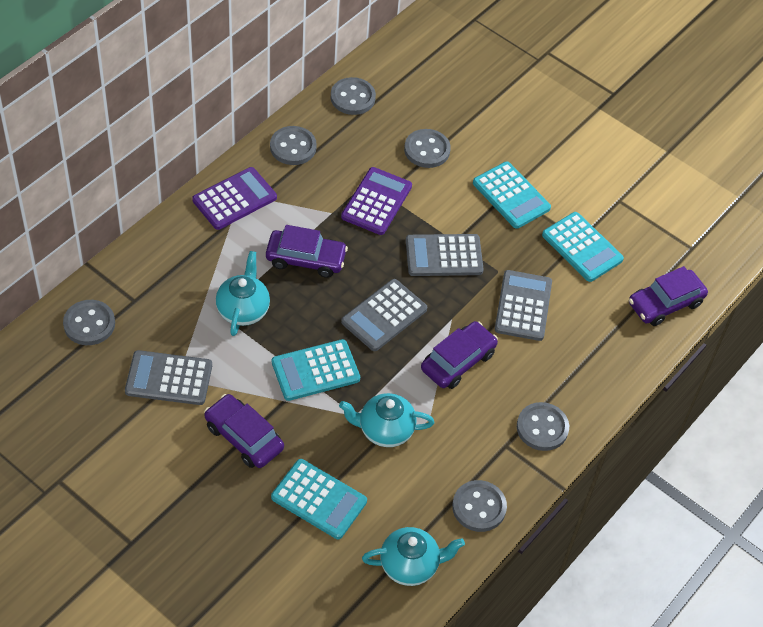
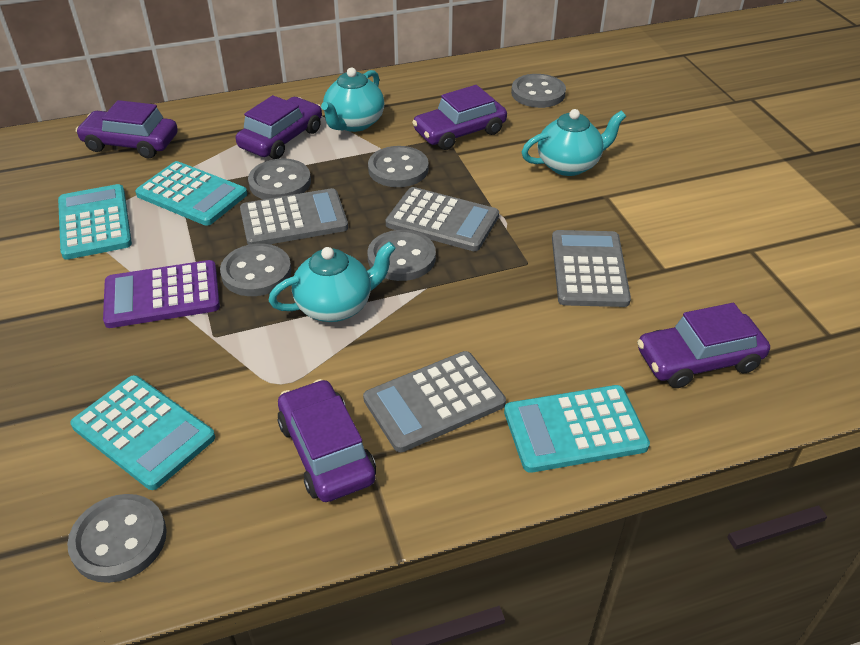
purple calculator: [192,167,277,230] [341,167,412,235] = 2 -> [103,260,220,328] = 1
purple car: [204,394,284,468] [266,225,348,278] [421,321,498,389] [629,266,708,326] = 4 -> [76,100,178,158] [236,95,322,159] [277,379,376,502] [412,85,507,150] [637,303,770,388] = 5

